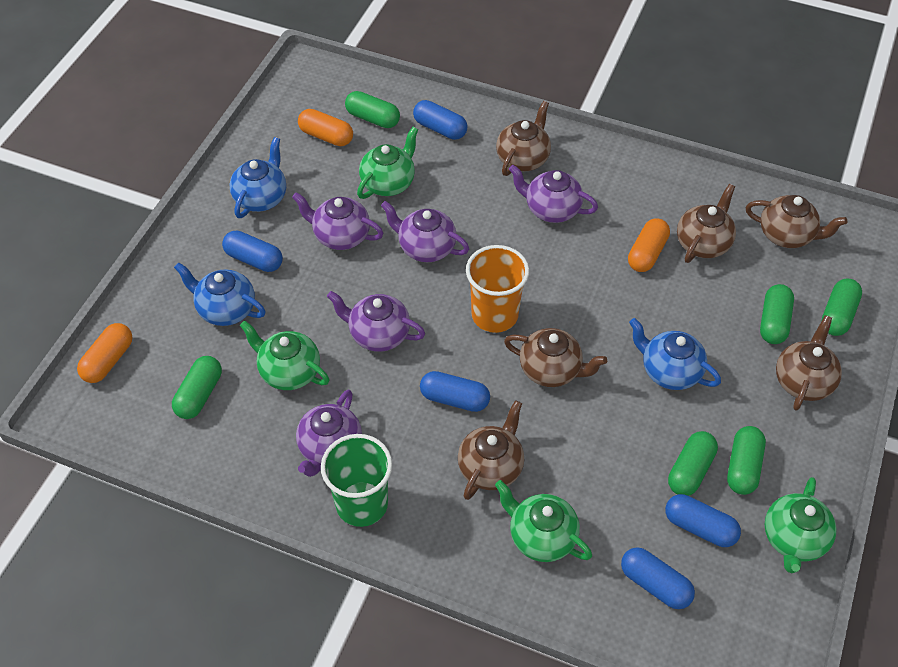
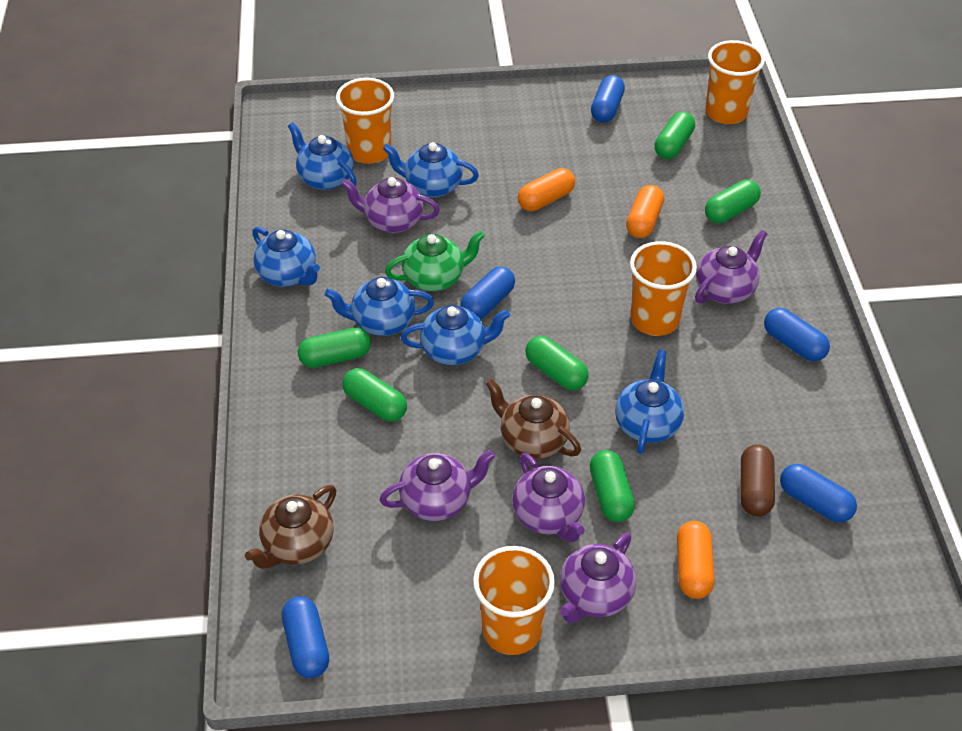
blue teapot: [174,262,266,326] [229,137,286,218] [629,318,721,390] = 3 -> [252,227,320,287] [288,122,357,190] [325,277,434,336] [383,142,479,197] [401,305,510,365] [615,350,684,454] = 6
brown capsule: none = 0 -> [741,444,775,516] = 1
brown teapot: [458,400,524,500] [496,101,551,176] [504,328,607,387] [677,184,736,263] [746,195,847,248] [776,315,842,411] = 6 -> [245,485,337,569] [486,379,581,459] = 2
green cup: [321,434,392,527] = 1 -> none = 0
green teapot: [240,320,329,390] [357,127,418,199] [495,480,592,562] [764,477,837,573] = 4 -> [385,231,485,291] = 1
orange cup: [466,245,529,333] = 1 -> [336,78,394,164] [473,546,555,655] [630,241,697,336] [705,40,765,124] = 4

